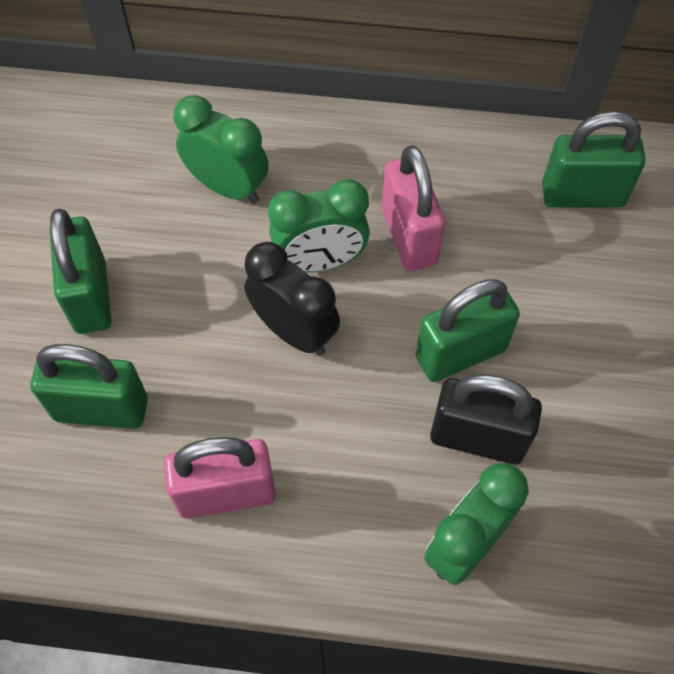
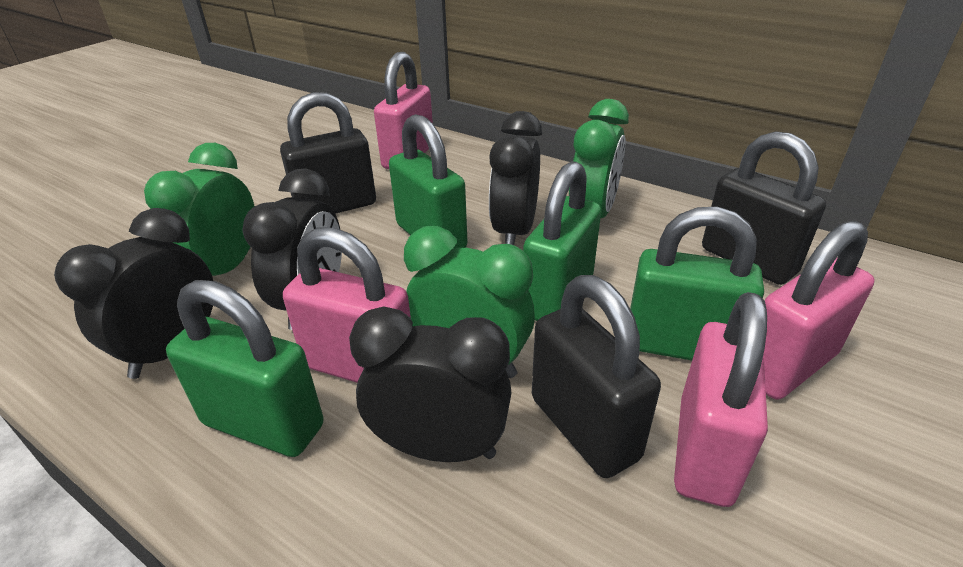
black clock: [244,242,340,356] = 1 -> [54,208,213,379] [242,169,342,330] [349,306,512,462] [489,111,542,245] = 4
black padlock: [430,374,542,464] = 1 -> [280,92,376,214] [532,275,661,478] [702,131,826,285] = 3
pink padlock: [164,437,276,519] [382,145,446,271] = 2 -> [283,227,411,383] [374,52,433,169] [674,292,768,507] [764,220,875,400] = 4

